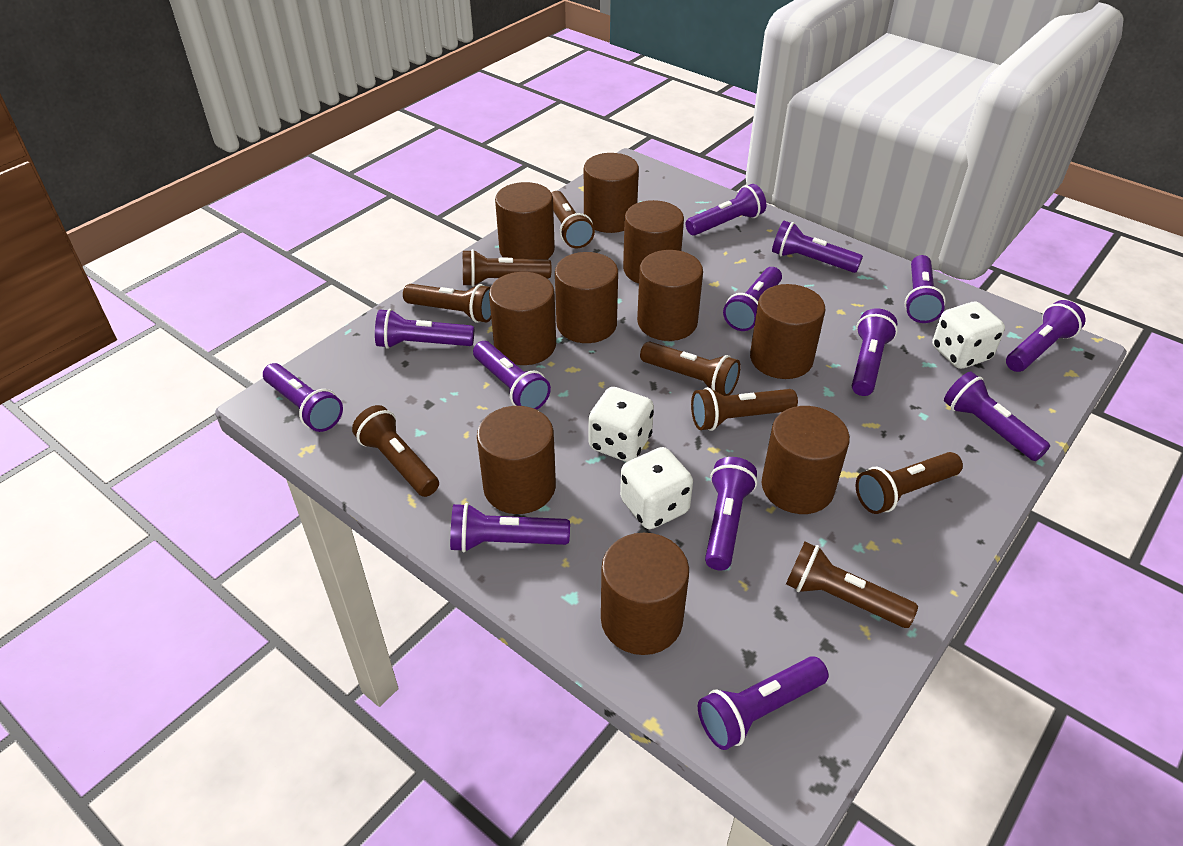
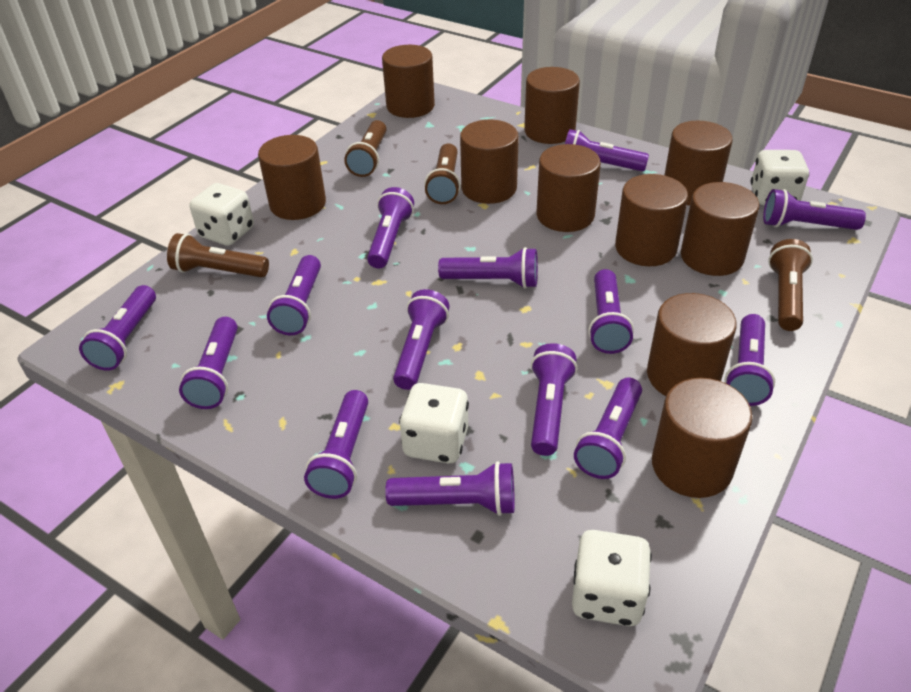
brown flashlight: [352,405,439,497] [403,284,491,323] [463,249,551,287] [551,191,595,249] [640,342,741,396] [691,387,798,431] [786,542,918,628] [856,452,963,514] = 8 -> [167,233,269,278] [344,120,387,177] [424,143,461,204] [768,239,813,331] = 4
purple flashlight: [263,363,343,432] [375,309,474,349] [450,503,570,552] [473,341,551,410] [686,184,766,236] [698,656,829,750] [705,457,757,570] [723,267,782,331] [772,221,863,273] [852,308,898,396] [905,255,946,323] [944,371,1050,461] [1006,300,1085,372] = 13 -> [79,285,156,371] [179,317,238,409] [267,255,321,335] [304,390,368,499] [367,187,414,269] [385,461,515,516] [393,289,450,390] [438,247,538,288] [531,343,577,456] [565,129,649,171] [574,378,642,479] [588,269,634,354] [725,314,775,406] [763,189,866,230] = 14
white dice: [589,387,654,462] [620,447,693,529] [932,302,1005,369] = 3 -> [190,183,254,246] [399,383,469,463] [572,530,652,626] [750,150,809,205] = 4

